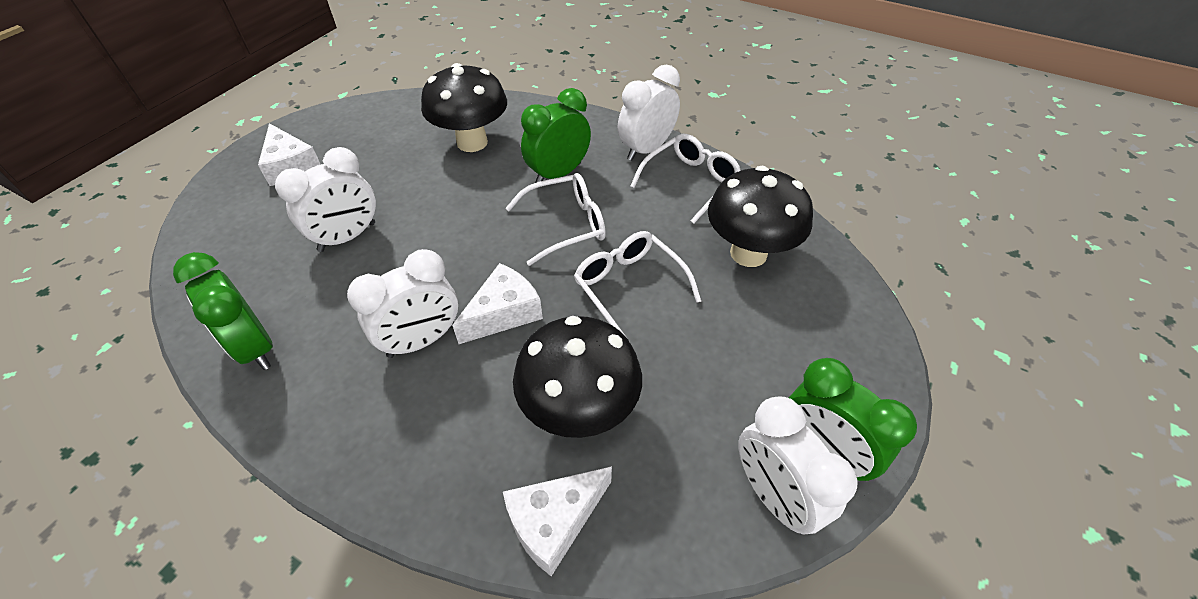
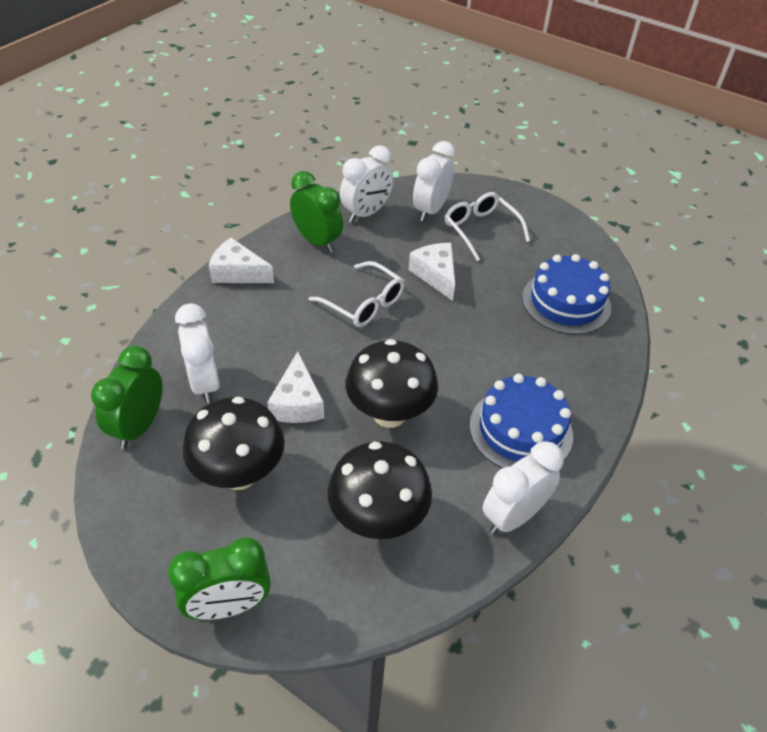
blue cake: none = 0 -> [469,374,573,468] [522,254,611,335] = 2
white glasses: [506,173,606,266] [574,231,701,342] [630,134,741,224] = 3 -> [308,261,405,327] [445,192,530,261] = 2

